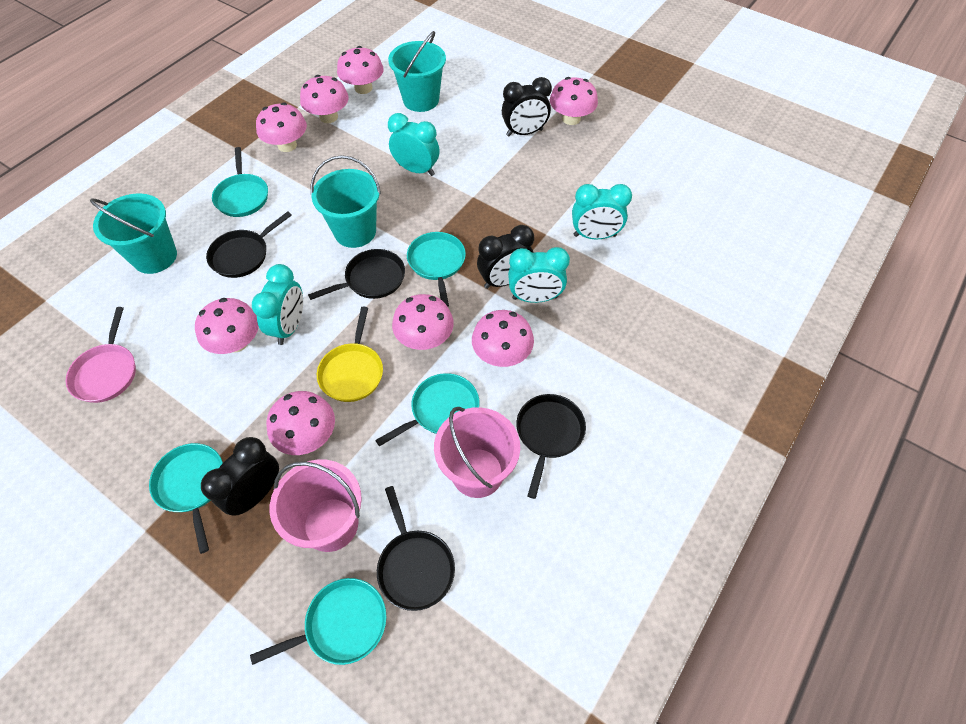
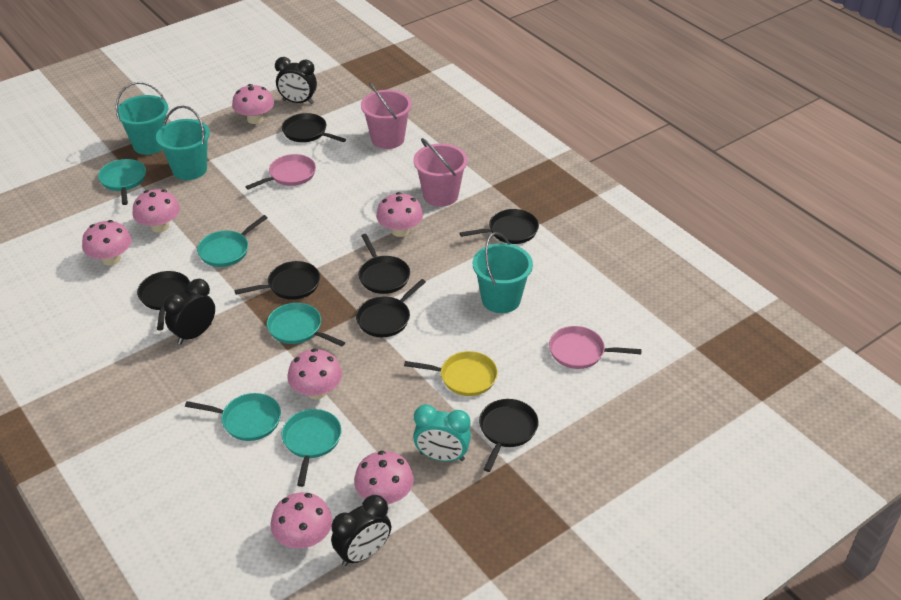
black pan: [206,211,292,278] [308,249,405,300] [377,486,455,611] [517,394,586,499] = 4 -> [137,271,190,331] [234,261,320,300] [282,113,346,142] [356,279,426,337] [358,234,410,294] [460,209,539,244] [479,399,539,472] = 7
pink mushroom: [195,298,259,354] [256,102,307,152] [266,391,335,455] [300,75,349,123] [337,46,383,94] [392,294,454,350] [472,310,534,367] [550,77,598,125] = 8 -> [82,220,132,265] [133,189,180,233] [232,84,274,124] [270,492,332,549] [288,348,342,399] [354,451,414,505] [376,192,423,237] = 7
pink pan: [66,307,136,403] = 1 -> [245,154,316,190] [549,326,642,369] = 2
turquoise clock: [252,264,303,345] [388,113,440,176] [508,247,570,303] [572,184,632,240] = 4 -> [413,404,471,462] = 1

